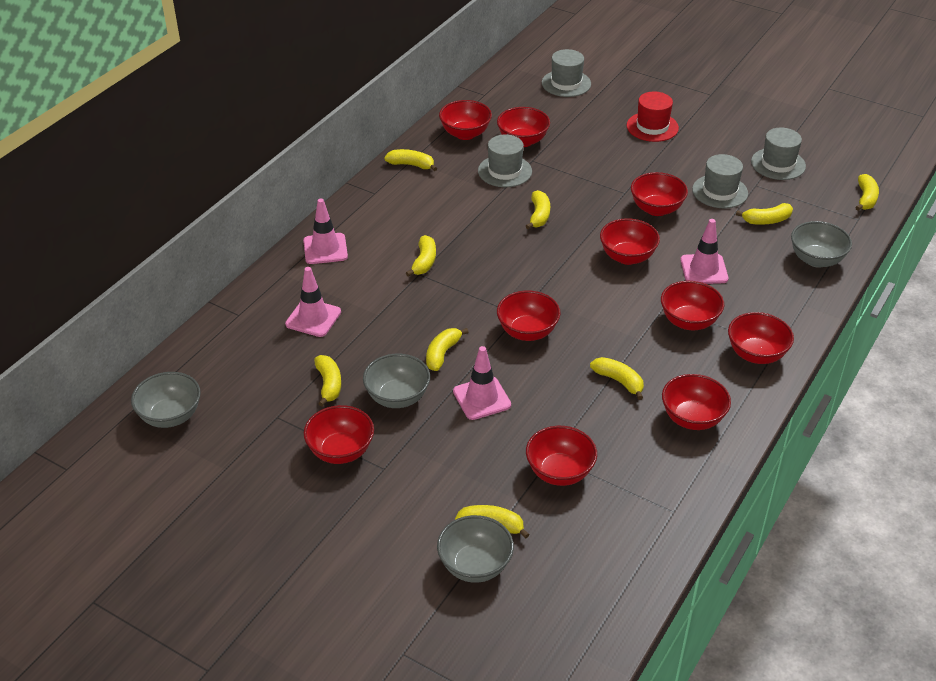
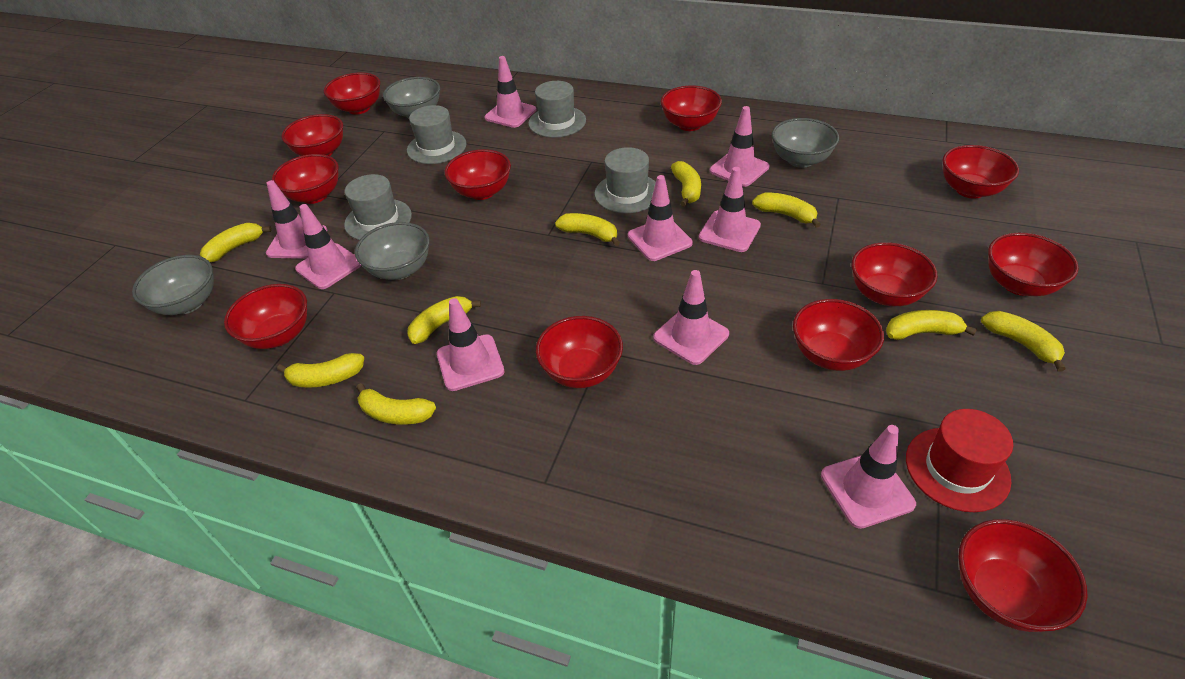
pink traffic cone: [285,267,341,337] [303,198,348,264] [453,346,511,420] [680,219,729,284] = 4 -> [266,180,327,259] [295,204,362,289] [437,298,504,391] [485,56,536,128] [628,175,693,261] [653,270,729,365] [699,167,761,252] [710,106,769,187] [821,425,916,529] = 9
red bowl: [304,405,374,464] [439,100,492,140] [497,107,550,147] [497,291,561,341] [526,426,597,486] [600,218,660,265] [631,172,688,216] [661,281,724,330] [662,374,731,430] [728,312,794,364] = 10 -> [224,284,307,349] [272,154,339,204] [281,114,343,156] [324,72,380,115] [445,149,511,200] [536,316,623,388] [661,86,722,131] [793,299,884,371] [852,242,938,306] [942,145,1019,199] [958,519,1088,632] [988,233,1079,296] = 12

